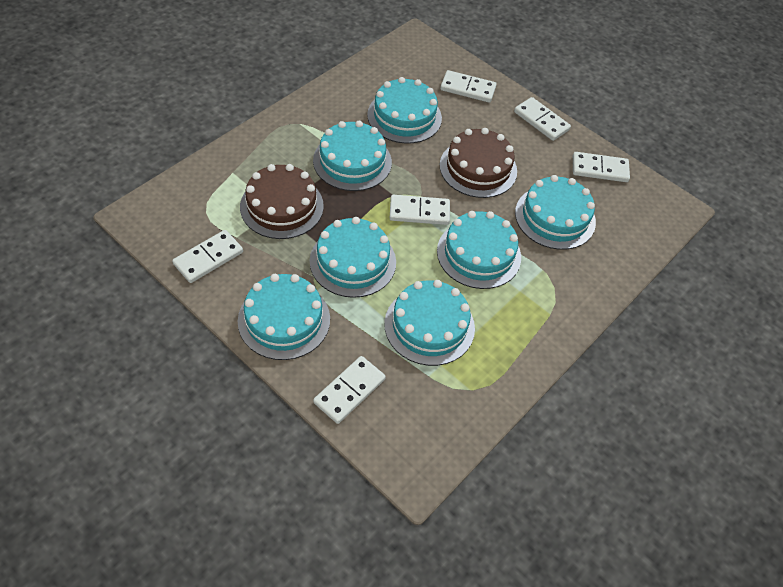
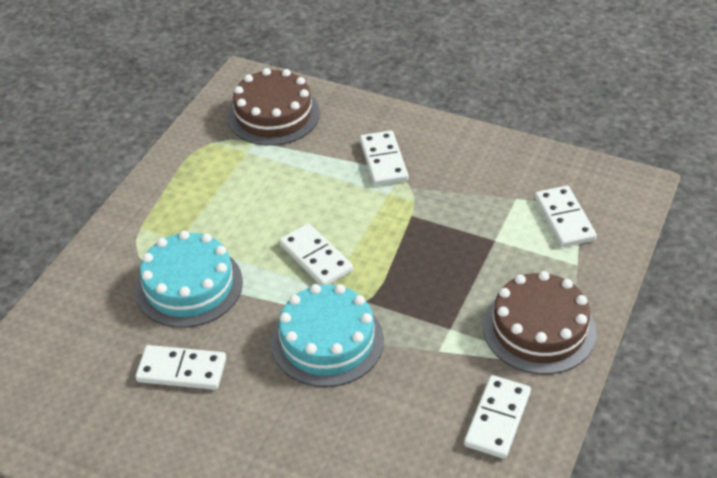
turquoise cake: [238,274,330,360] [310,217,396,298] [313,121,392,191] [367,77,442,144] [384,280,475,366] [437,211,521,289] [515,175,596,250] = 7 -> [135,231,243,328] [271,284,384,387] = 2
white domino: [172,230,243,283] [313,356,386,424] [390,195,450,225] [440,70,497,103] [514,97,571,141] [573,152,630,182] = 6 -> [135,345,226,390] [279,223,353,285] [360,130,408,186] [464,375,531,459] [535,186,597,247] = 5

